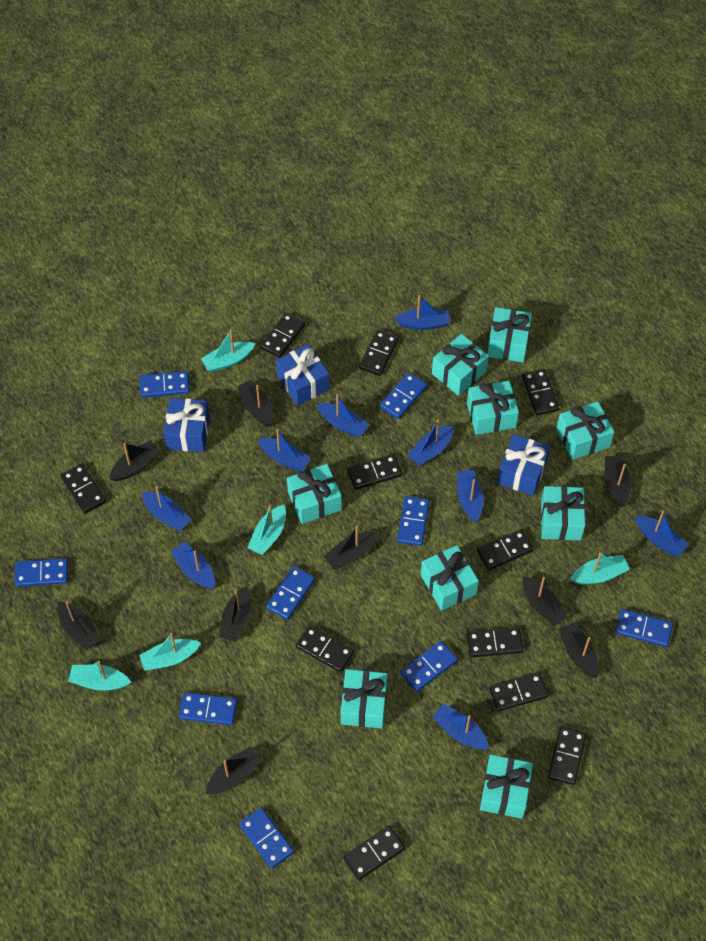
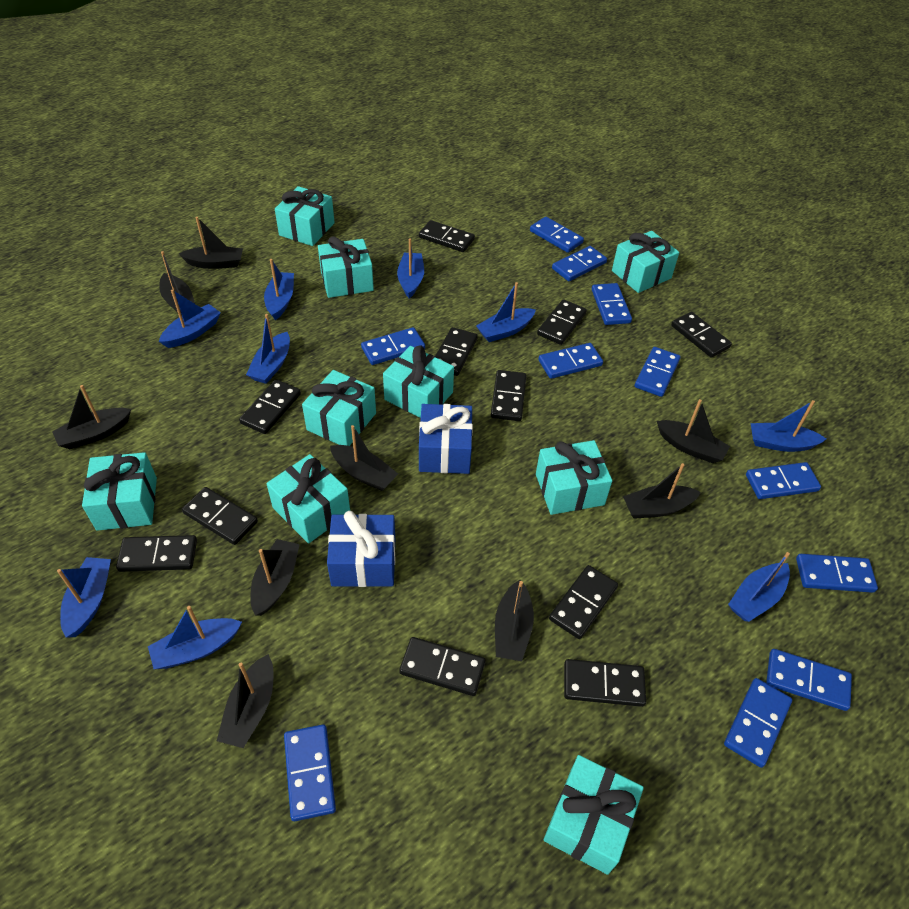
blue domino: [15,558,68,587] [139,371,190,398] [179,692,237,725] [239,807,294,869] [266,566,315,620] [380,372,427,419] [397,496,430,546] [400,641,458,692] [616,609,673,647] = 9 -> [284,725,336,821] [361,327,425,365] [530,217,584,253] [539,343,603,379] [552,246,607,281] [592,283,632,325] [635,347,681,397] [724,678,792,768] [746,462,821,499] [766,649,852,711] [796,554,878,593] = 11
blue gift: [163,398,210,452] [276,344,330,406] [497,434,550,496] = 3 -> [327,511,395,587] [419,404,473,474] = 2
turquoise boat: [68,661,131,691] [139,633,201,671] [201,330,255,372] [247,505,286,555] [570,552,630,584] = 5 -> none = 0

